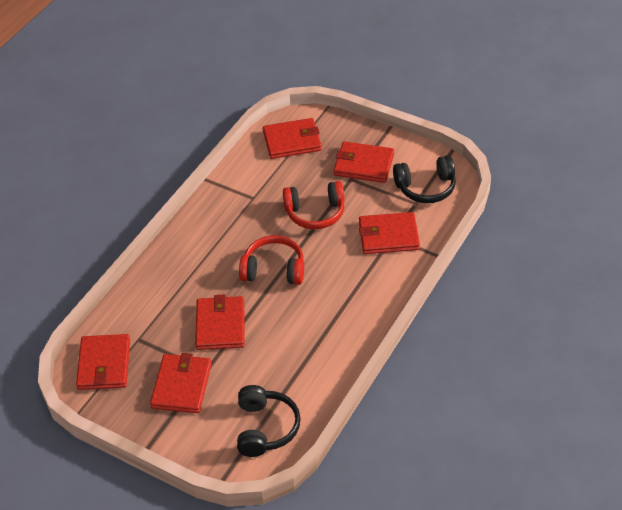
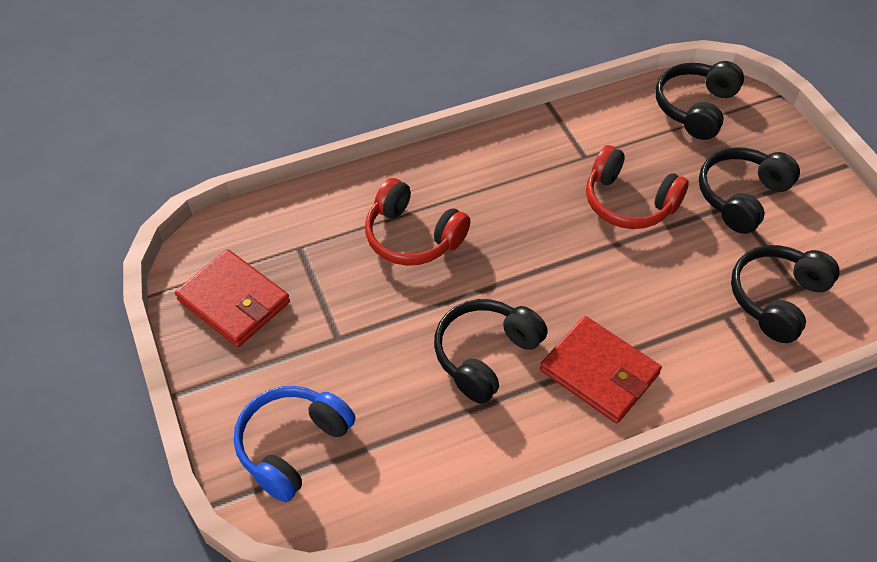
black headphones: [237,385,301,457] [393,155,456,203] = 2 -> [434,299,548,404] [655,61,744,140] [699,147,800,234] [731,245,840,343] = 4
blue headphones: none = 0 -> [234,386,355,502] = 1
red wallet: [76,334,130,390] [150,353,212,413] [195,294,245,350] [263,118,322,159] [334,141,394,183] [359,212,420,254] = 6 -> [175,249,290,347] [540,316,662,423] = 2

